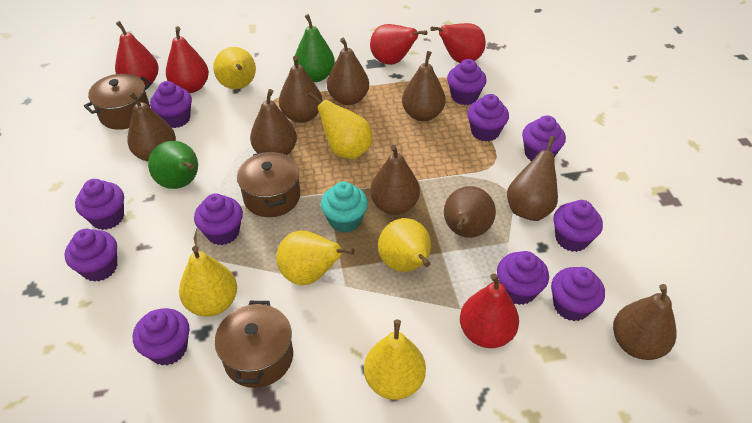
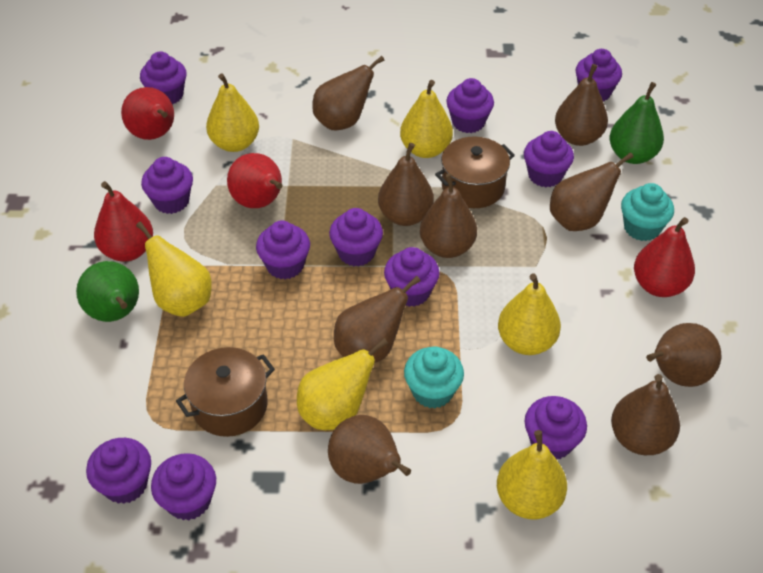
brown pot: [84,73,151,130] [215,301,293,388] [237,151,300,217] = 3 -> [176,347,275,437] [435,137,515,208] = 2
red pear: [115,21,159,86] [166,27,209,93] [370,24,427,65] [430,23,486,63] [460,273,519,348] = 5 -> [94,181,153,262] [121,87,174,140] [227,153,283,208] [634,217,695,297] = 4
turquoise cupcake: [321,181,368,233] = 1 -> [404,347,464,408] [621,183,674,241] = 2

